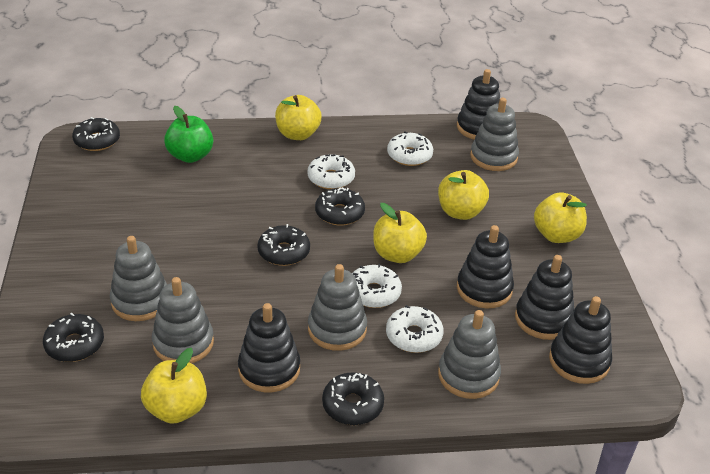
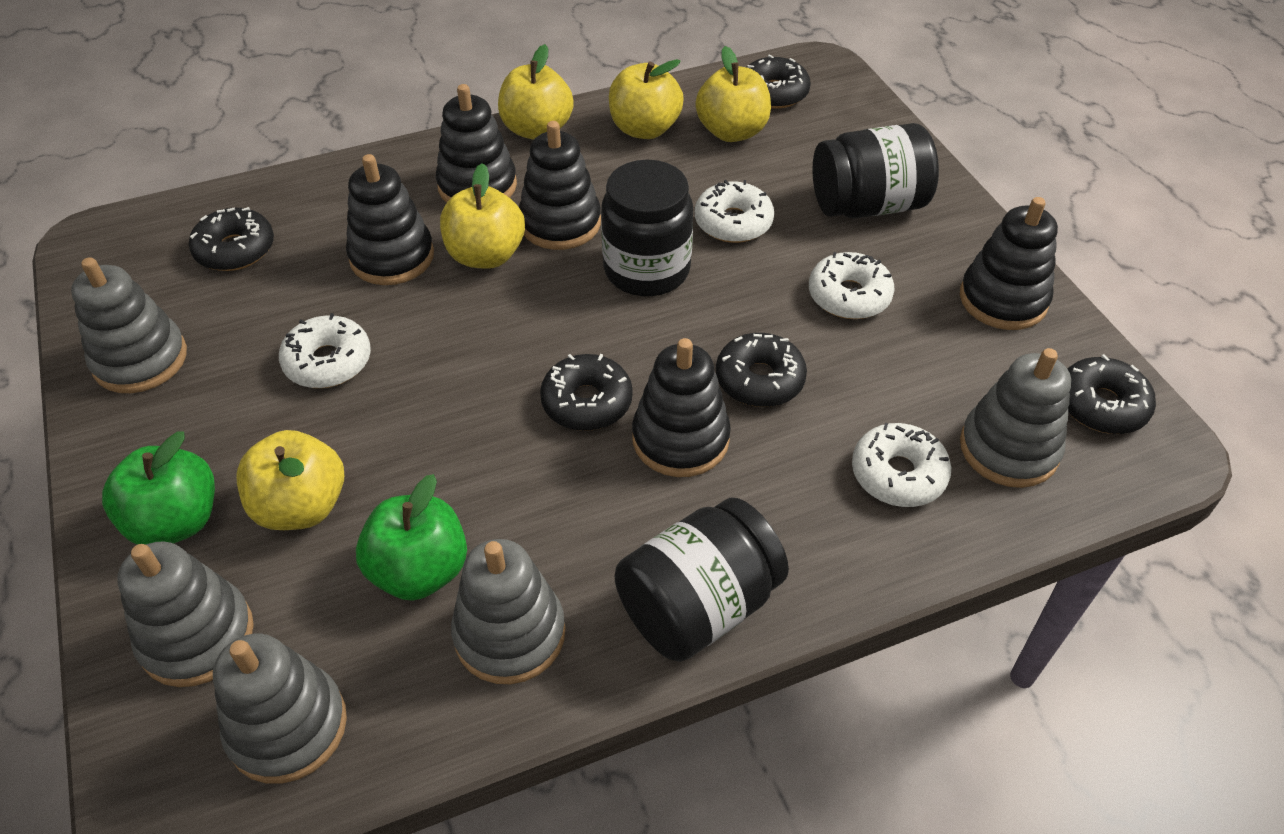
black jar: none = 0 -> [601,160,693,296] [615,498,789,662] [812,123,939,218] = 3
green apple: [164,106,213,163] = 1 -> [102,431,215,545] [356,474,467,601] = 2

